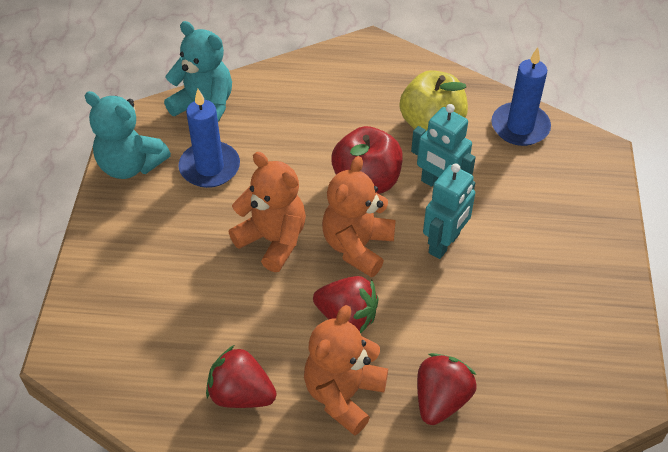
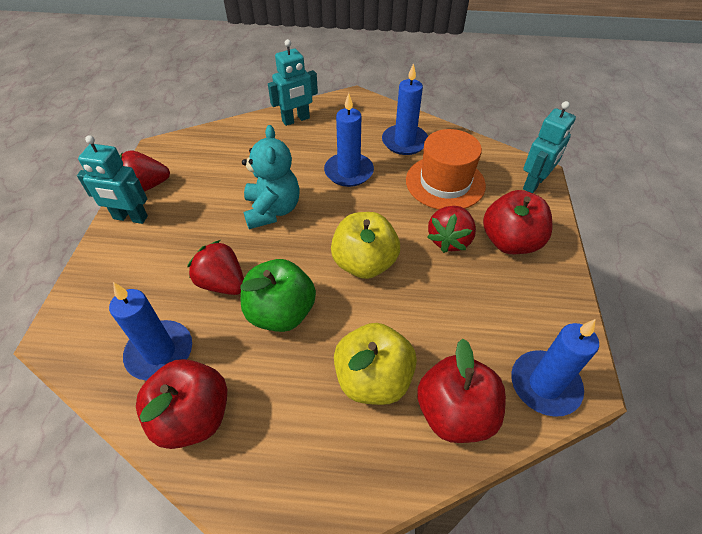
blue candle: [179,89,240,188] [491,47,551,146] = 2 -> [109,282,192,380] [324,93,374,187] [382,63,428,155] [511,319,599,417] = 4
green apple: none = 0 -> [240,259,316,332] = 1
orange hat: none = 0 -> [406,129,486,210] = 1
orange teddy bear: [229,152,306,272] [304,305,388,436] [322,156,396,277] = 3 -> none = 0
red apple: [332,126,403,194] = 1 -> [136,359,227,449] [417,339,506,443] [483,190,552,254] = 3
turquoise robot: [411,104,476,187] [423,163,475,259] = 2 -> [77,135,148,224] [268,39,318,126] [523,101,576,193] = 3
turquoise teddy bear: [84,91,171,179] [164,21,232,122] = 2 -> [242,125,300,229] = 1
yellow apple: [400,70,468,131] = 1 -> [331,212,400,279] [334,323,417,405] = 2

